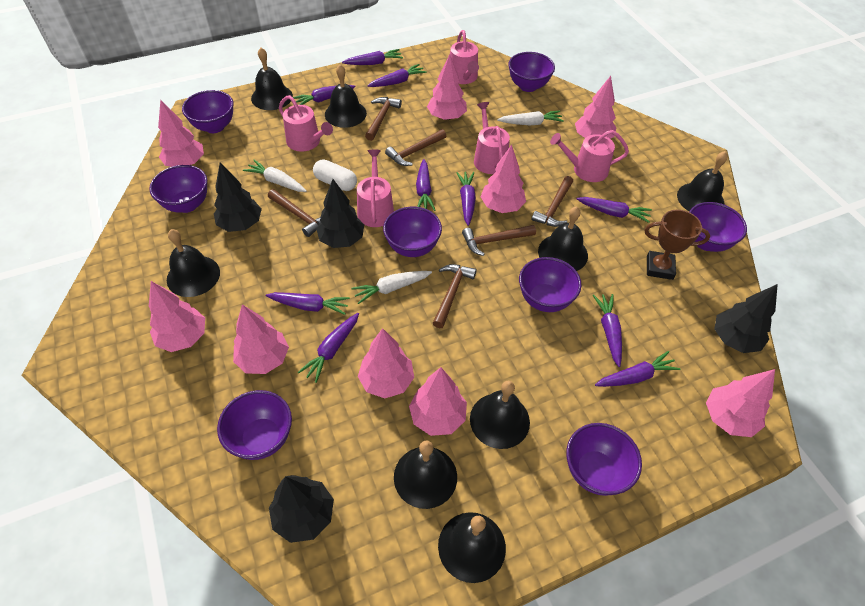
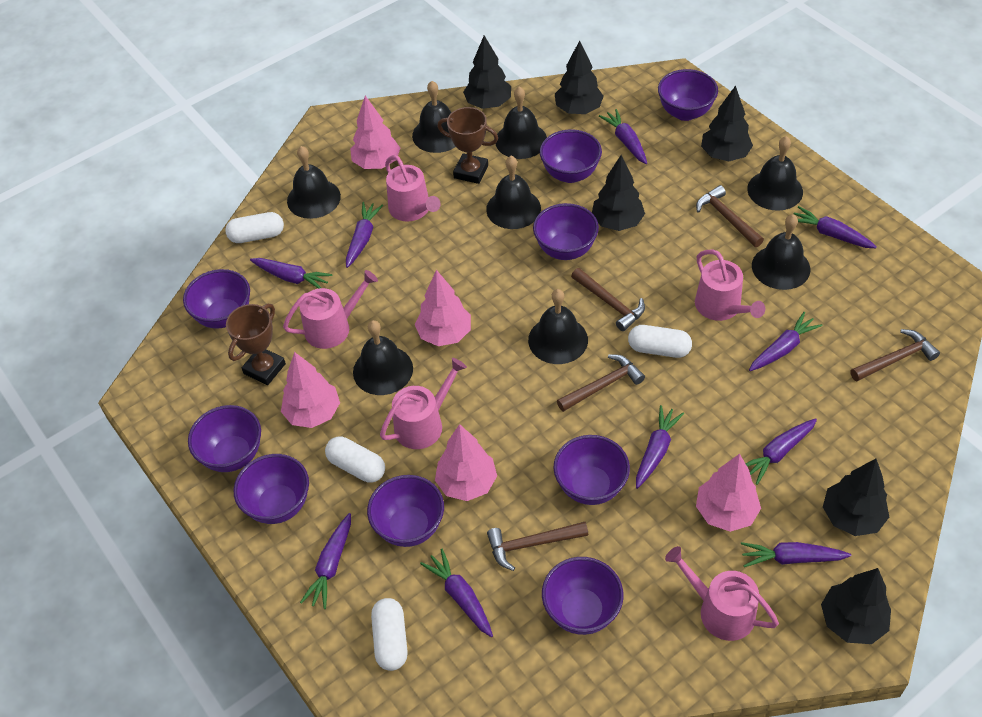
black tree: [214,163,262,232] [269,475,334,543] [316,179,364,248] [714,284,778,353] = 4 -> [463,35,511,109] [555,41,604,114] [592,155,645,231] [701,85,753,161] [821,568,891,644] [823,459,889,536] = 6
brown hammer: [268,189,321,237] [365,97,402,141] [385,129,446,166] [433,264,477,328] [462,225,536,256] [531,176,573,227] = 6 -> [487,522,588,571] [557,355,645,412] [571,268,645,331] [696,185,764,247] [850,329,940,381] = 5
brown trophy: [644,210,710,280] = 1 -> [226,304,286,385] [437,107,498,184] = 2
pink tree: [149,281,205,352] [158,99,204,167] [233,304,289,374] [358,328,414,399] [409,367,467,436] [427,54,467,120] [480,145,526,213] [575,76,616,139] [706,369,775,437] = 9 -> [281,352,340,428] [350,96,400,169] [415,270,471,346] [435,424,497,501] [696,454,761,532] = 5
purple bowl: [149,165,207,213] [182,90,234,133] [217,390,292,460] [383,207,442,257] [508,52,555,92] [519,257,581,312] [566,423,642,496] [689,202,747,252] = 8 -> [183,269,250,329] [188,405,261,472] [233,454,309,524] [367,475,444,547] [533,203,599,260] [540,129,602,183] [542,557,623,635] [553,435,630,505] [658,69,718,121] = 9
white capsule: [313,159,357,191] = 1 -> [225,212,284,243] [325,436,385,483] [371,598,408,671] [628,325,692,358] = 4
white carrot: [243,160,307,192] [351,271,432,304] [497,110,564,125] = 3 -> none = 0

